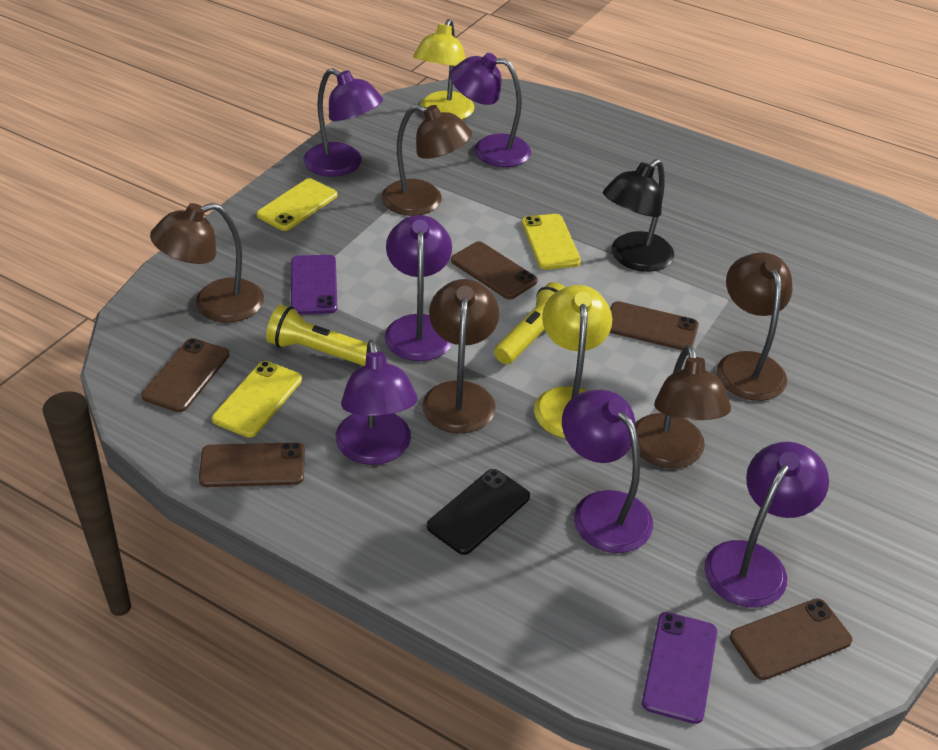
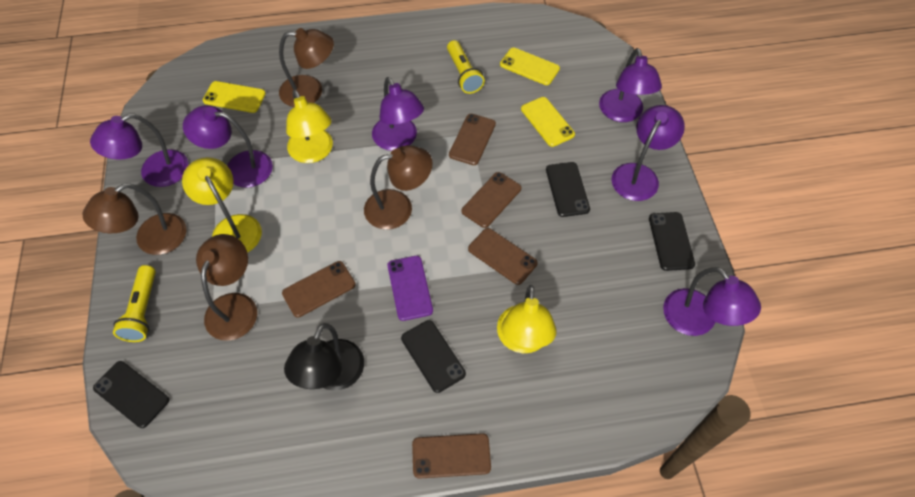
black phone: [427,469,530,555] = 1 -> [93,361,169,428] [401,320,466,393] [546,162,590,217] [649,212,695,271] = 4
brown lamp: [150,203,264,323] [381,105,472,216] [422,279,499,433] [635,345,731,468] [717,252,793,401] = 5 -> [83,183,187,255] [196,234,257,341] [279,28,334,107] [364,145,433,230] = 4
purple phone: [291,255,337,314] [642,612,717,724] = 2 -> [388,256,433,321] = 1
yellow lamp: [413,19,475,120] [534,285,612,438] = 2 -> [182,157,262,253] [286,90,333,163] [497,285,557,353] = 3

